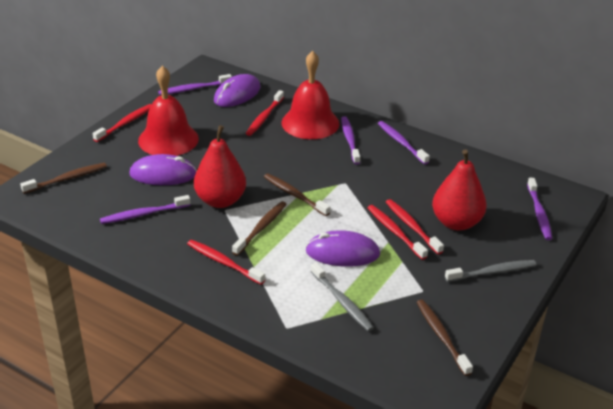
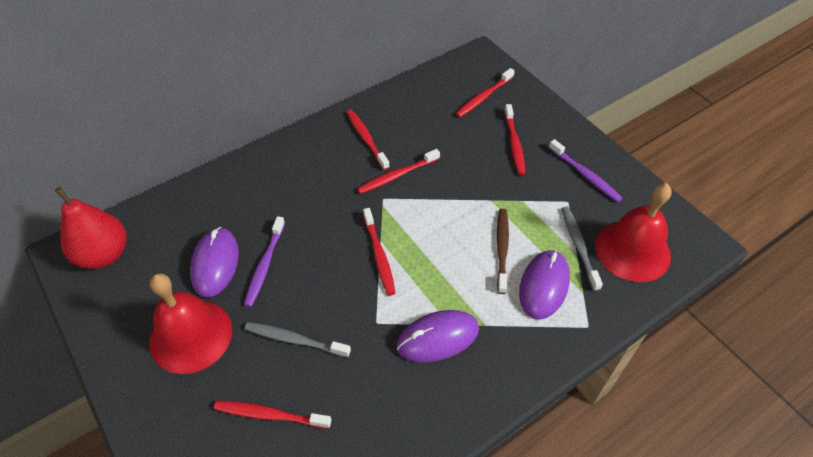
brown toothbrush: [20,163,107,194] [232,201,287,256] [264,173,330,216] [416,299,473,376] = 4 -> [497,209,509,294] = 1
purple toothbrush: [100,195,191,224] [158,74,232,95] [341,116,360,165] [378,121,430,164] [527,178,552,240] = 5 -> [244,216,285,307] [549,139,623,202] = 2
red pear: [194,125,246,208] [432,149,486,231] = 2 -> [55,187,127,269] = 1
red toothbrush: [92,104,152,142] [187,240,265,285] [246,90,284,136] [367,205,428,260] [386,199,444,254] = 5 -> [214,401,331,429] [346,110,390,170] [357,149,440,194] [363,208,396,296] [456,68,515,118] [504,104,526,175] = 6

